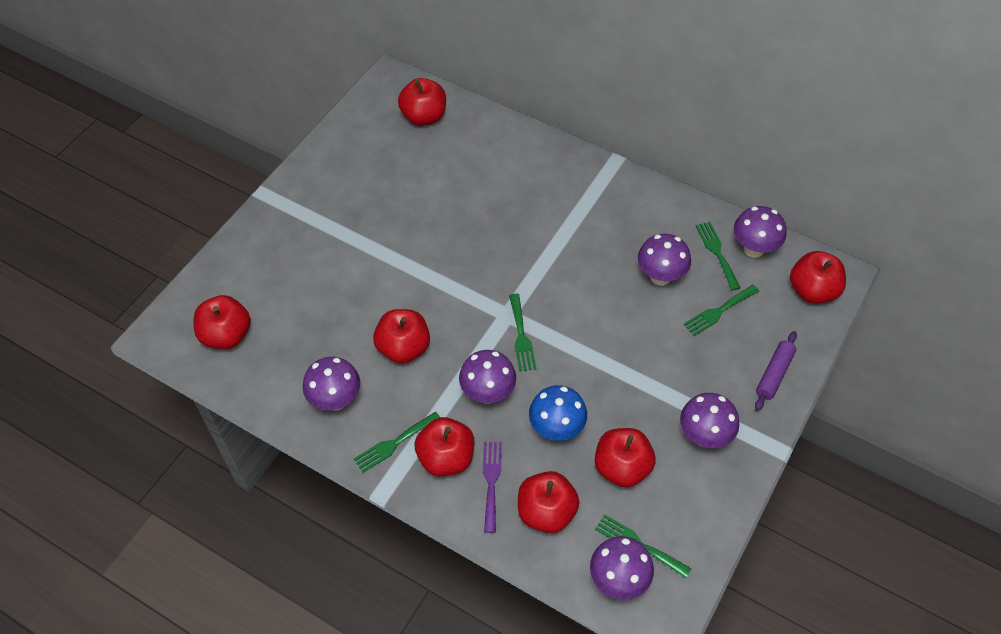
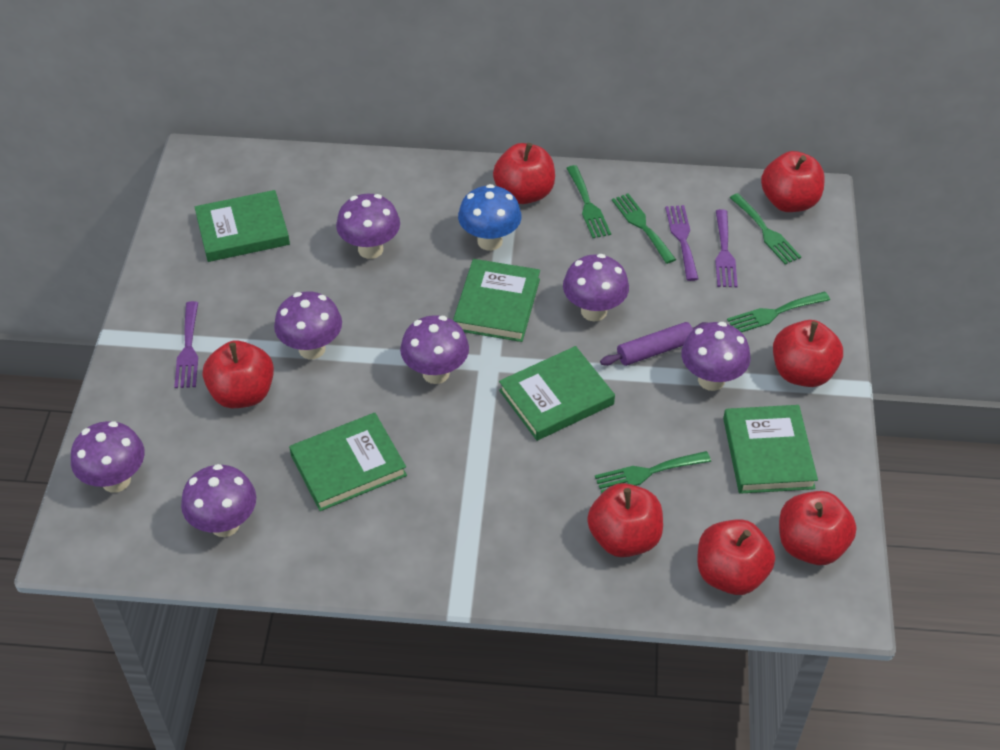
green book: none = 0 -> [195,190,290,262] [289,413,407,511] [453,259,540,342] [499,346,615,441] [723,405,818,494] = 5
purple fork: [483,442,502,533] = 1 -> [174,301,198,388] [665,205,699,281] [715,209,738,287] = 3
purple mushroom: [303,357,360,411] [459,350,516,404] [590,536,654,600] [638,234,691,286] [680,393,739,448] [734,206,787,258] = 6 -> [71,421,145,493] [181,464,256,537] [274,291,342,359] [336,194,400,259] [400,315,469,384] [563,254,629,322] [681,322,751,391] = 7

